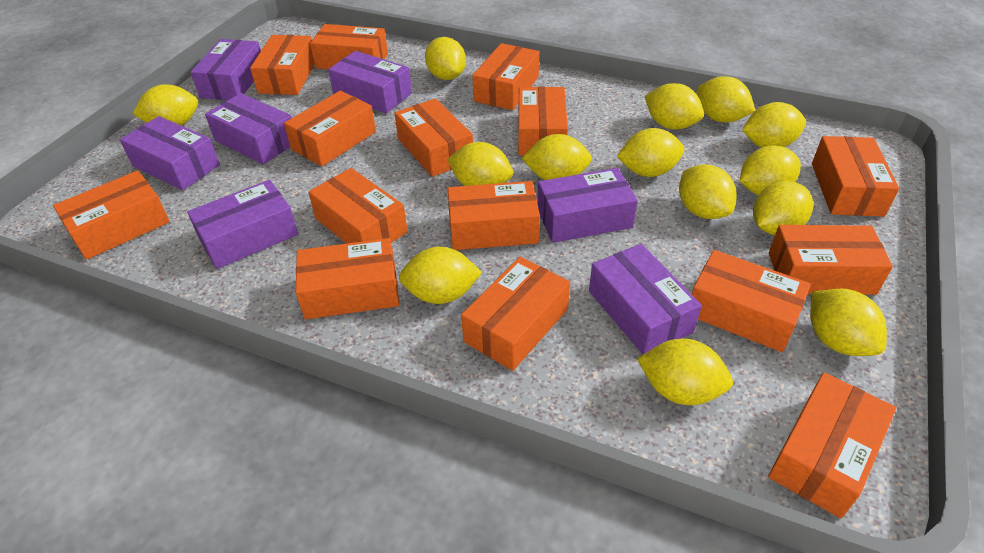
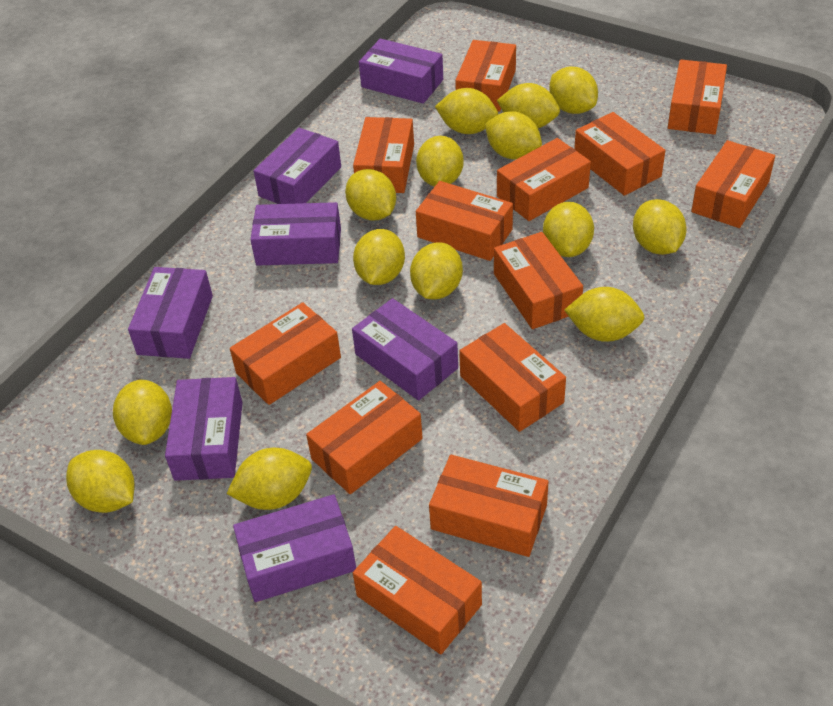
orange box: [53,171,170,260] [250,35,315,95] [284,91,376,167] [296,238,399,319] [308,168,408,244] [310,24,388,69] [394,98,473,177] [448,181,540,250] [461,257,570,371] [472,43,539,110] [518,87,568,156] [692,250,811,352] [768,372,896,518] [769,225,893,295] [812,136,899,217] = 15 -> [230,302,341,405] [306,381,423,494] [353,117,414,193] [353,526,482,654] [416,181,513,261] [429,455,549,557] [455,40,516,112] [459,323,566,432] [494,232,583,329] [497,138,591,221] [574,112,665,196] [668,60,727,135] [691,140,775,228] = 13

